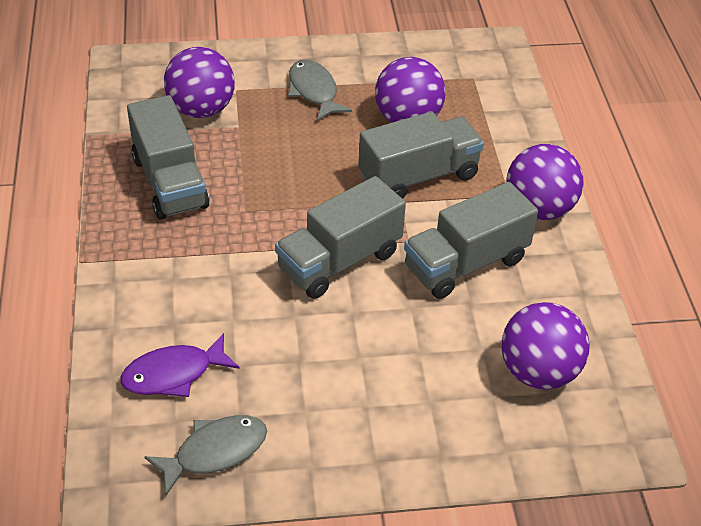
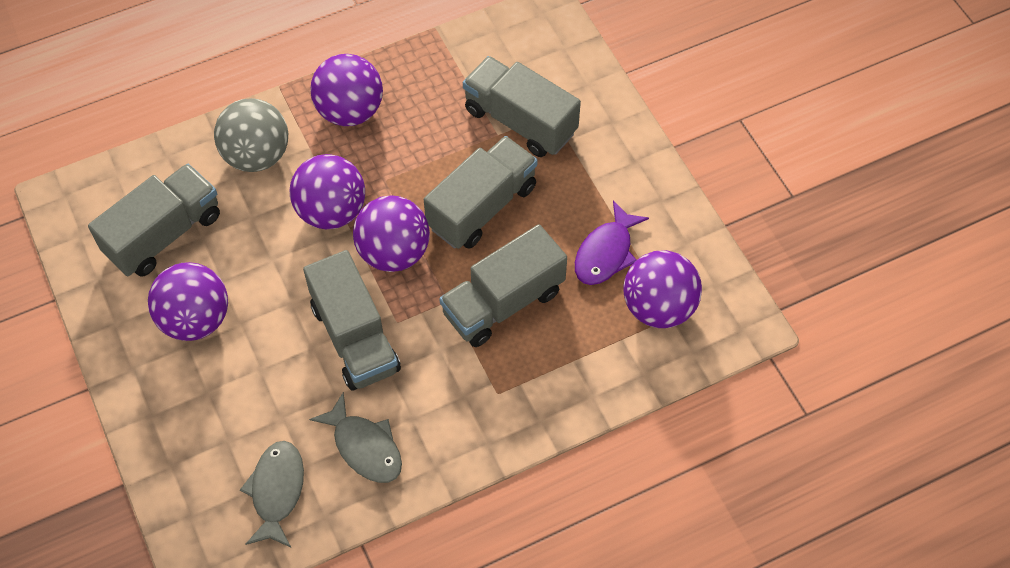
grey ball: none = 0 -> [214,98,288,172] = 1
grey truck: [127,95,210,219] [275,176,406,299] [358,112,484,199] [404,182,538,299] = 4 -> [88,164,220,277] [303,250,401,391] [424,136,538,249] [439,224,567,347] [463,56,581,157] = 5
purple ball: [164,47,235,118] [375,57,446,123] [501,302,590,390] [506,144,583,220] = 4 -> [148,262,228,341] [290,154,365,229] [310,54,383,126] [353,195,430,272] [623,250,702,328] = 5

